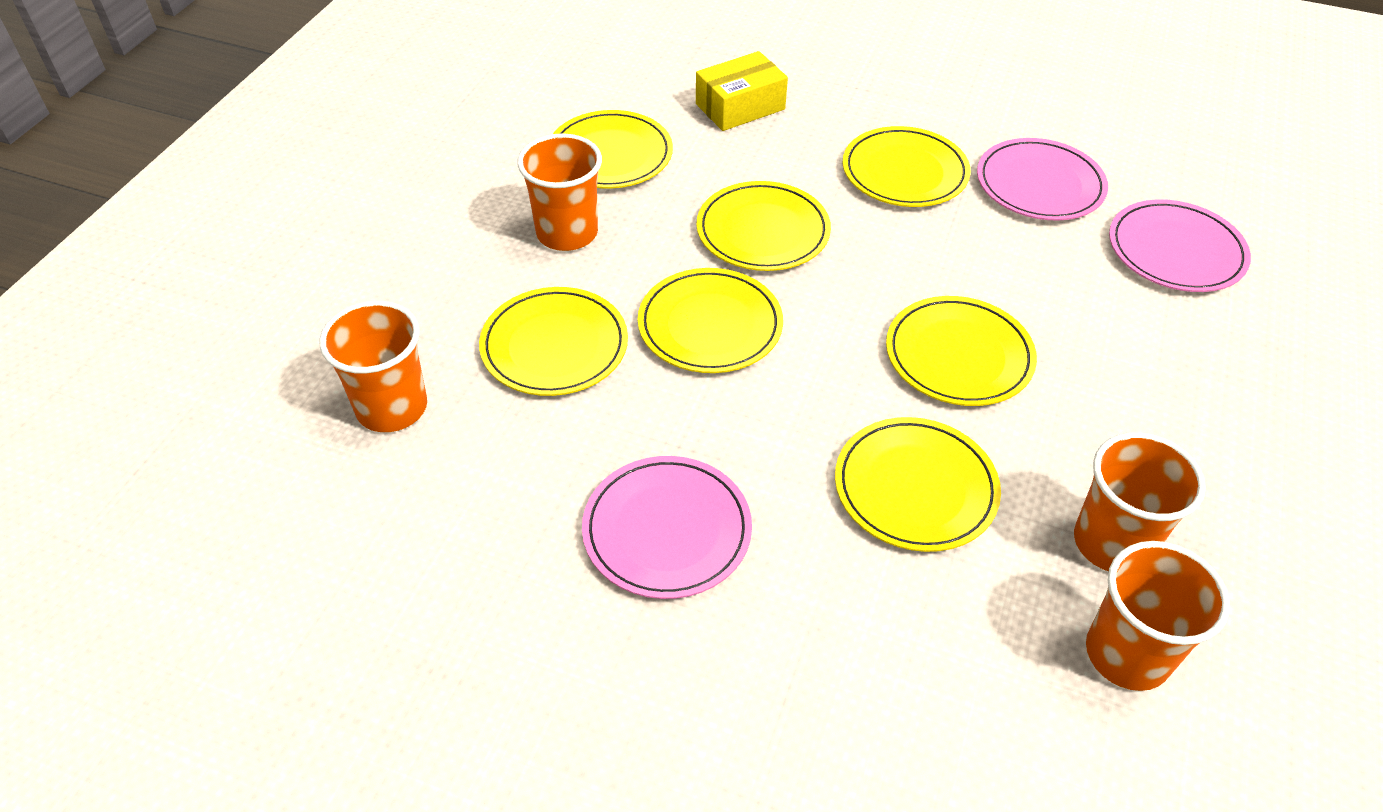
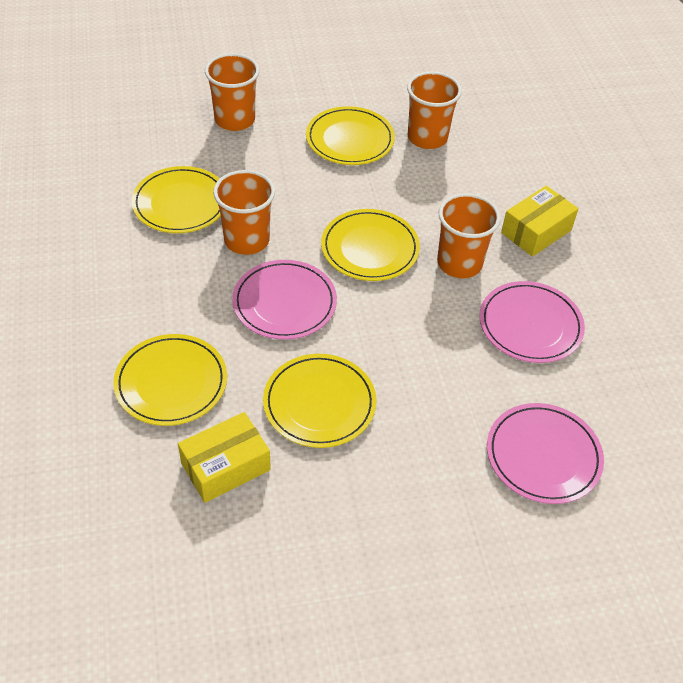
yellow box: [696,51,788,131] = 1 -> [178,412,271,503] [501,186,578,257] = 2
yellow plate: [479,287,628,396] [553,110,673,189] [638,268,783,373] [696,181,831,271] [835,417,1001,552] [843,126,971,207] [886,296,1037,406] = 7 -> [113,334,227,426] [132,166,221,233] [263,354,376,448] [306,106,395,165] [321,209,420,281] = 5

